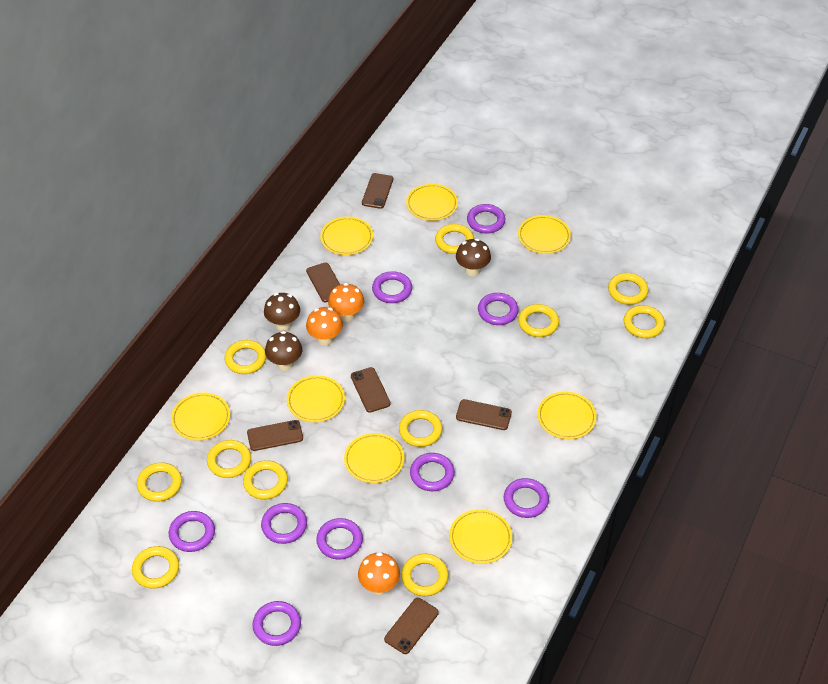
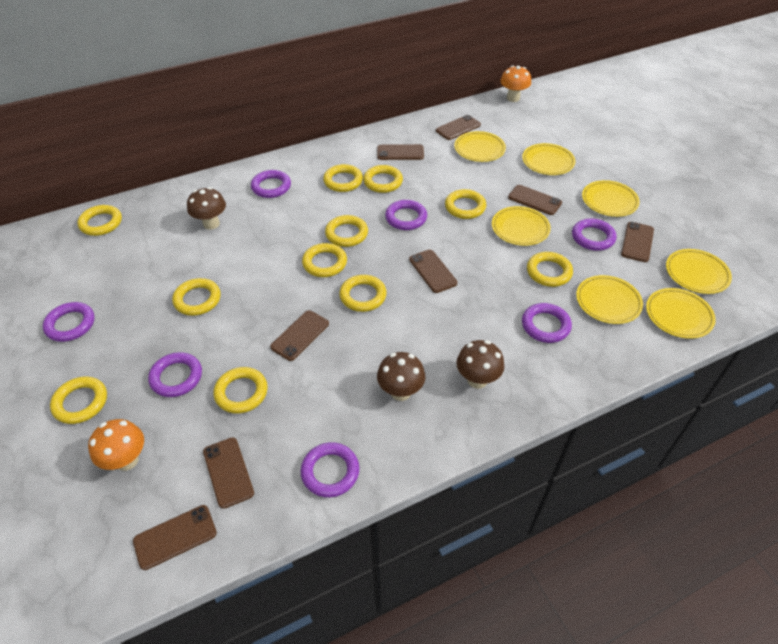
brown phone: [247,420,303,451] [306,262,340,302] [351,367,391,413] [362,173,393,209] [384,598,439,654] [456,399,512,430] = 6 -> [133,505,217,570] [203,437,254,509] [270,310,329,361] [377,144,424,160] [409,249,457,293] [436,115,481,140] [508,185,562,215] [621,222,654,262] = 8
orange mushroom: [306,307,343,346] [328,283,365,322] [358,552,400,595] = 3 -> [88,419,144,471] [500,66,531,102] = 2
purple ring: [169,511,215,552] [252,601,301,646] [261,503,307,544] [316,518,363,560] [372,271,412,303] [410,453,455,491] [467,204,505,234] [478,293,519,325] [504,478,549,518] = 9 -> [43,302,95,342] [148,352,202,397] [251,170,291,198] [301,442,359,498] [385,200,427,230] [522,303,572,343] [572,218,617,251] = 7
yellow plate: [171,393,230,441] [287,375,345,422] [320,217,373,255] [344,433,404,483] [406,184,458,221] [449,509,512,564] [518,215,571,254] [537,391,597,439] = 8 -> [454,131,506,162] [492,206,551,246] [522,143,575,175] [576,275,643,324] [582,180,640,217] [646,288,716,339] [666,249,732,294] = 7

